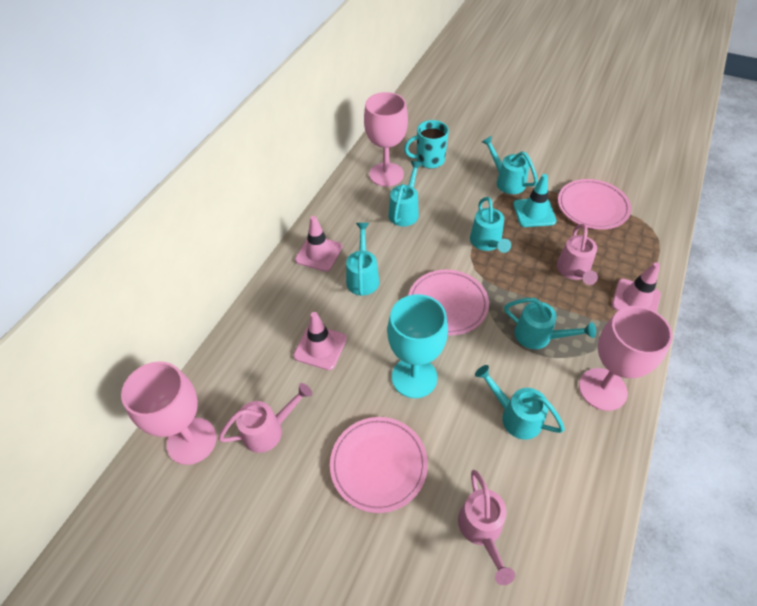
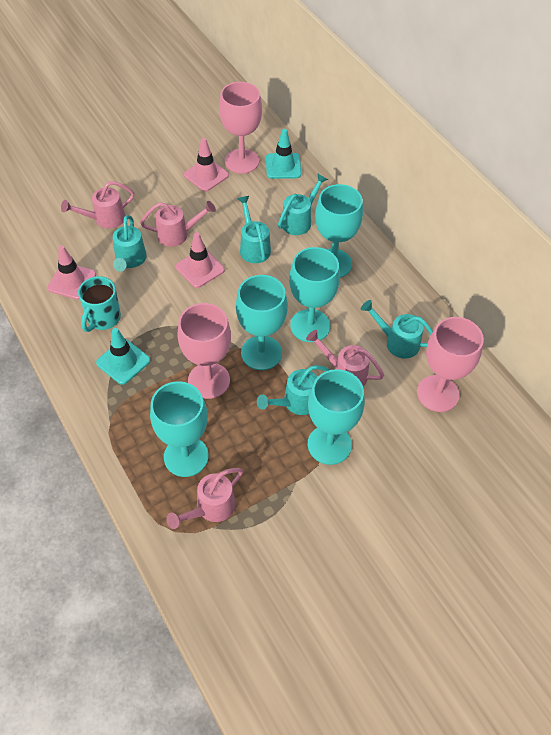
pink plate: [330,417,428,513] [408,270,489,335] [558,179,631,230] = 3 -> none = 0
pink watering can: [218,383,312,453] [458,470,515,585] [557,224,598,285] = 3 -> [61,181,134,229] [140,201,216,247] [166,468,243,529] [306,330,384,387] = 4
turquoise goblet: [387,294,448,398] = 1 -> [150,381,209,477] [236,275,288,370] [289,247,340,342] [308,369,364,465] [315,184,363,278] = 5
turquoise traffic cone: [513,174,557,227] = 1 -> [96,328,150,385] [266,129,301,179] = 2
turquoise watering can: [346,223,380,296] [389,161,422,226] [470,197,511,253] [475,365,565,440] [482,136,538,194] [504,298,596,349] = 6 -> [113,215,147,272] [237,196,271,263] [257,365,329,415] [278,174,328,235] [361,300,433,359] = 5

